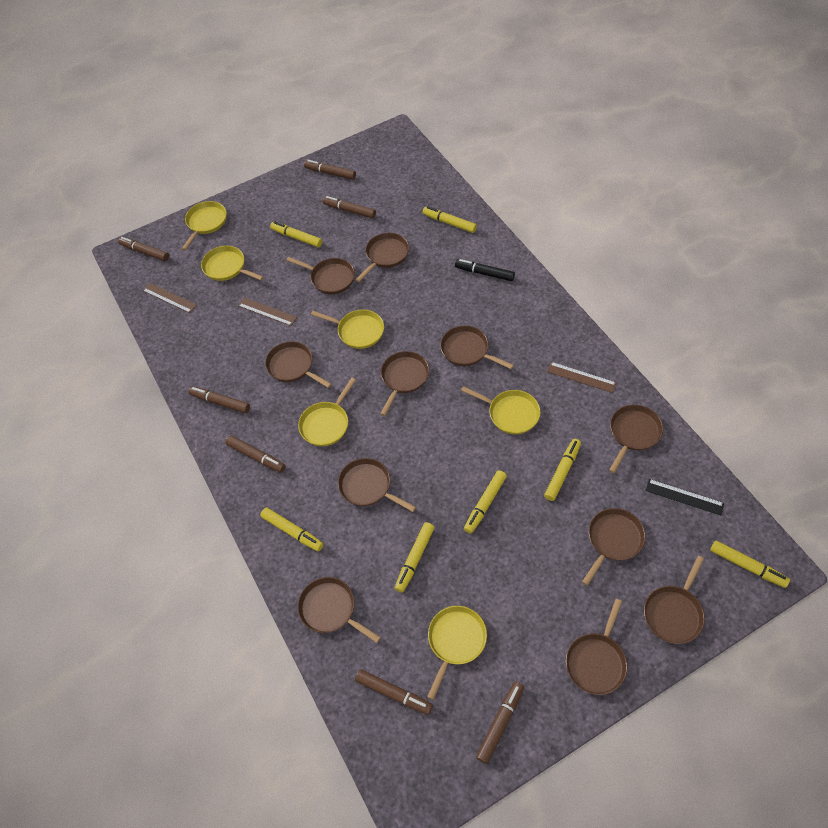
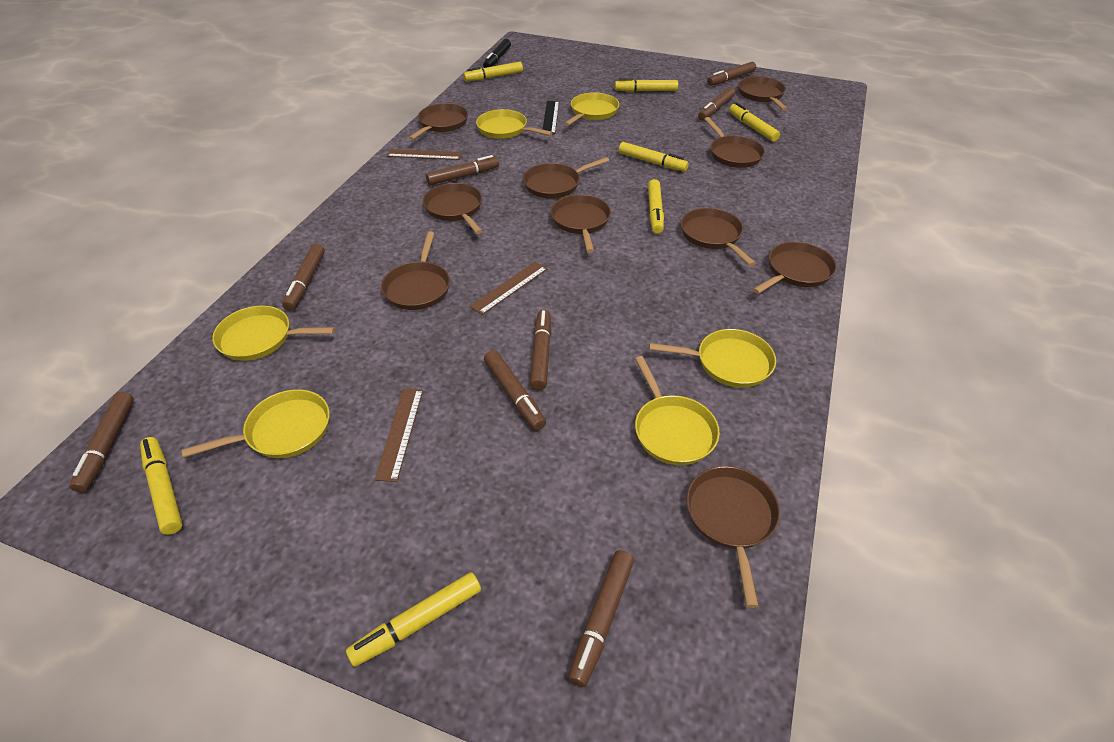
brown marker: [118,237,169,261] [189,387,250,413] [225,435,286,473] [304,160,356,180] [322,196,376,219] [355,669,433,715] [476,681,524,764] = 7 -> [69,392,134,492] [282,244,325,310] [426,155,499,185] [484,350,546,430] [530,310,551,391] [568,550,634,687] [698,87,735,120] [707,62,756,86] = 8
brown pan: [265,341,332,388] [287,257,355,294] [298,577,381,643] [338,458,416,512] [356,233,409,282] [380,351,429,416] [440,326,514,369] [566,599,627,695] [582,508,646,586] [609,405,663,473] [644,556,705,644] = 11 -> [381,231,450,310] [409,103,468,140] [423,183,482,234] [523,157,609,199] [550,194,611,253] [681,208,756,266] [686,466,780,608] [704,117,765,168] [738,76,788,110] [753,242,837,294] = 10

